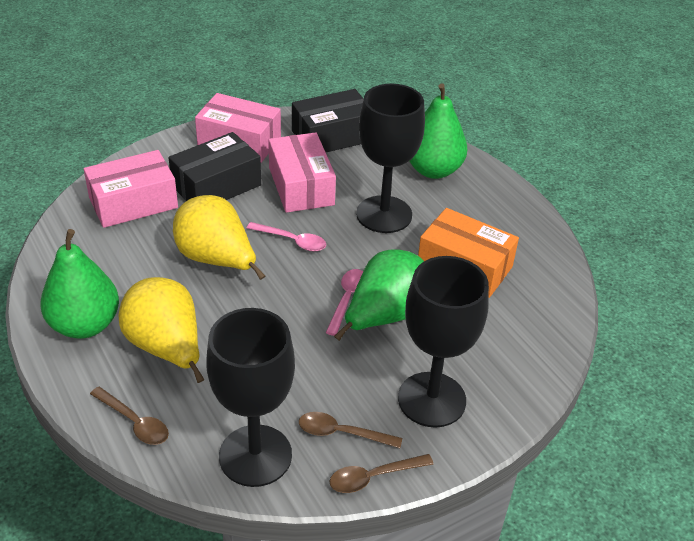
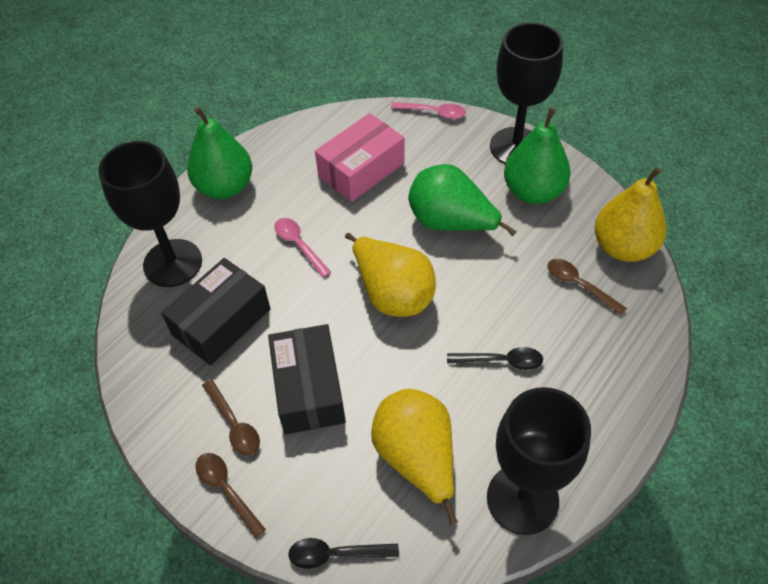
black spoon: none = 0 -> [288,538,399,569] [447,347,543,370] = 2
orange box: [418,208,519,298] = 1 -> none = 0
pink box: [84,150,178,228] [195,93,281,163] [268,132,336,213] = 3 -> [315,113,405,202] = 1
yellow pear: [119,277,205,383] [173,195,265,280] = 2 -> [345,233,436,317] [371,389,458,524] [594,167,667,262] = 3

